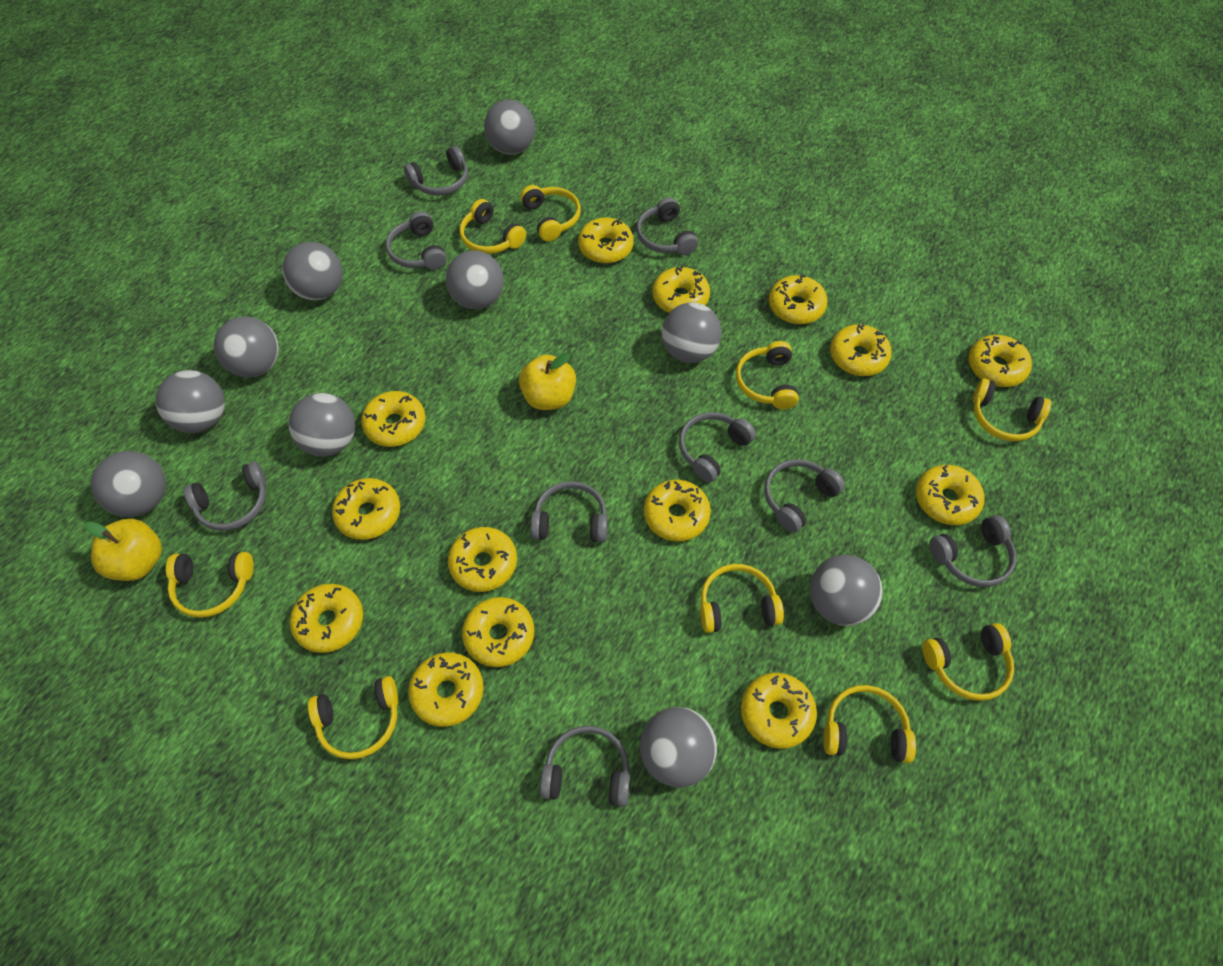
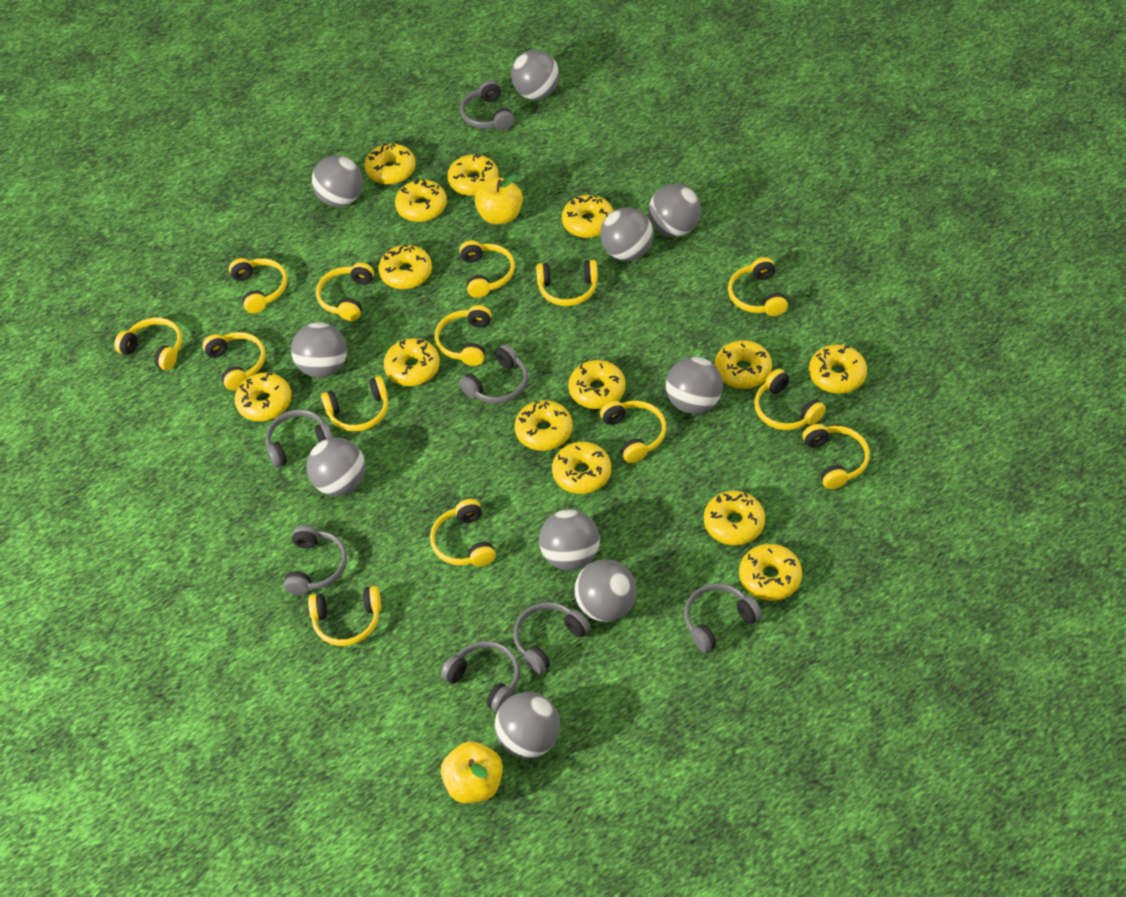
grey headphones: [183,461,266,531] [386,211,447,270] [404,146,468,196] [530,481,608,543] [540,726,630,807] [636,197,698,255] [679,412,756,482] [764,459,845,533] [929,515,1016,587] = 9 -> [265,409,334,467] [283,525,347,595] [441,641,520,712] [459,344,528,404] [460,80,514,130] [513,602,591,674] [684,584,762,653] = 7
yellow headphones: [166,552,254,618] [308,676,399,759] [460,199,526,254] [520,185,581,241] [700,564,784,633] [736,341,799,409] [823,685,916,763] [922,623,1014,701] [973,378,1051,441] = 9 -> [114,318,182,370] [202,332,265,390] [229,258,288,313] [308,586,381,646] [316,262,374,321] [321,376,388,431] [430,499,496,566] [435,305,491,366] [460,240,515,298] [536,260,598,306] [600,401,666,463] [728,257,788,316] [754,369,826,430] [803,424,870,489] = 14

